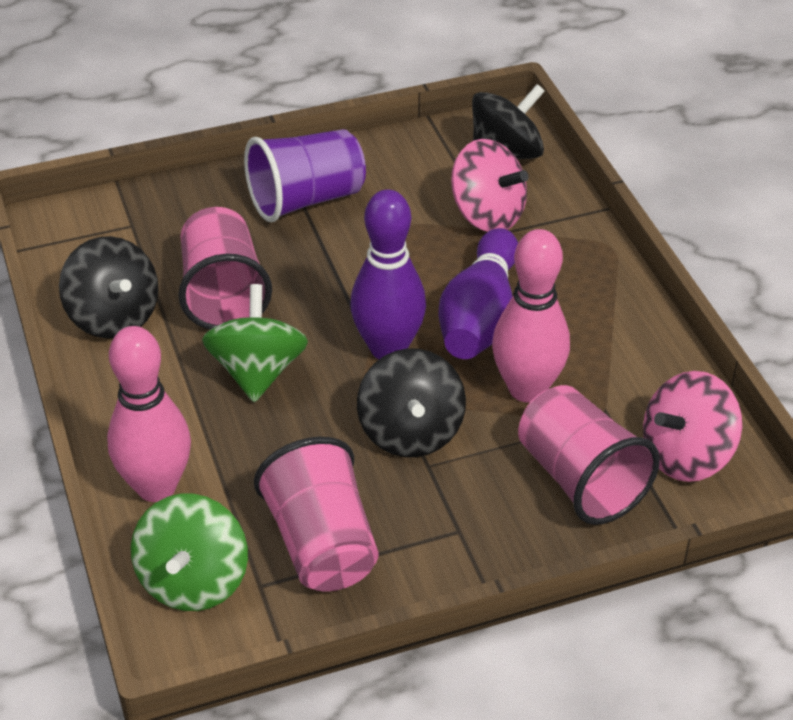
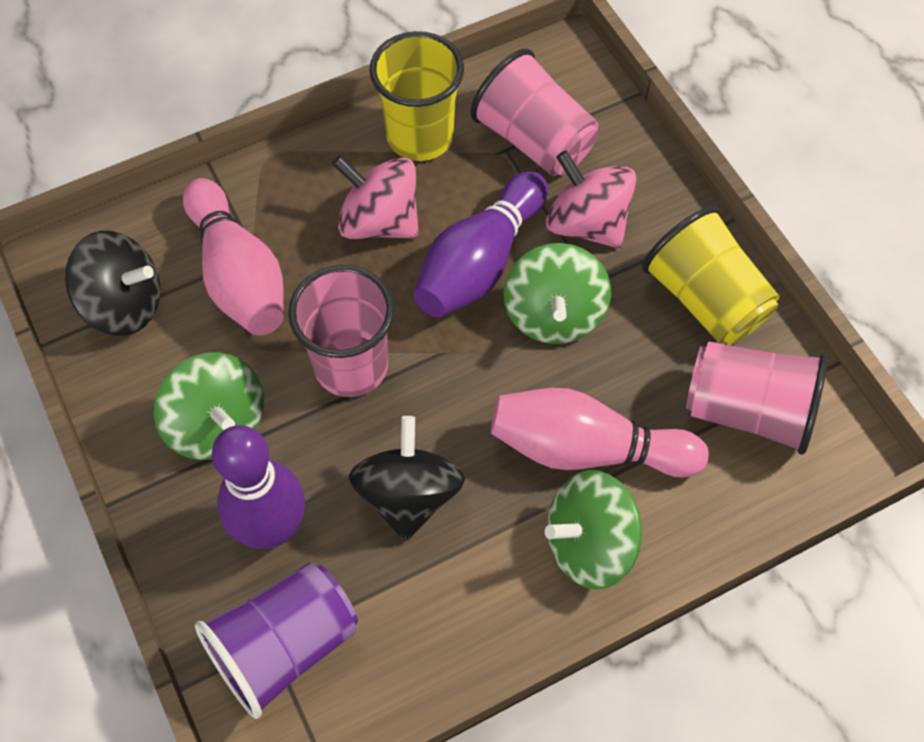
black spinning top: [59,236,159,339] [357,348,466,457] [472,84,545,159] = 3 -> [65,231,160,336] [349,416,465,541] = 2
green spinning top: [131,494,248,611] [202,284,308,402] = 2 -> [154,352,264,460] [503,243,611,344] [545,470,642,590] = 3
yellow cup: none = 0 -> [369,31,464,161] [642,206,779,345] = 2

